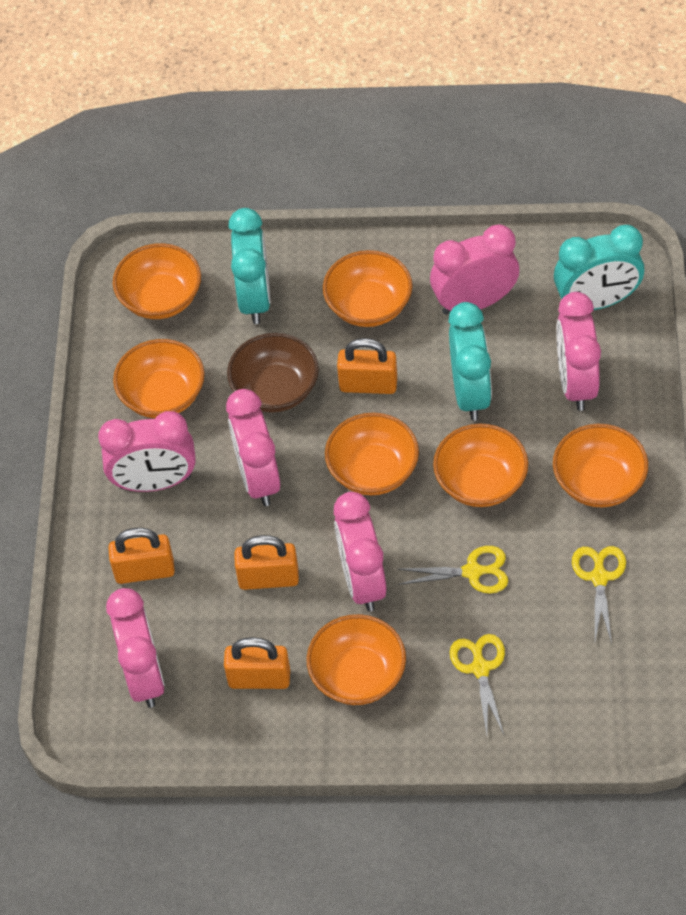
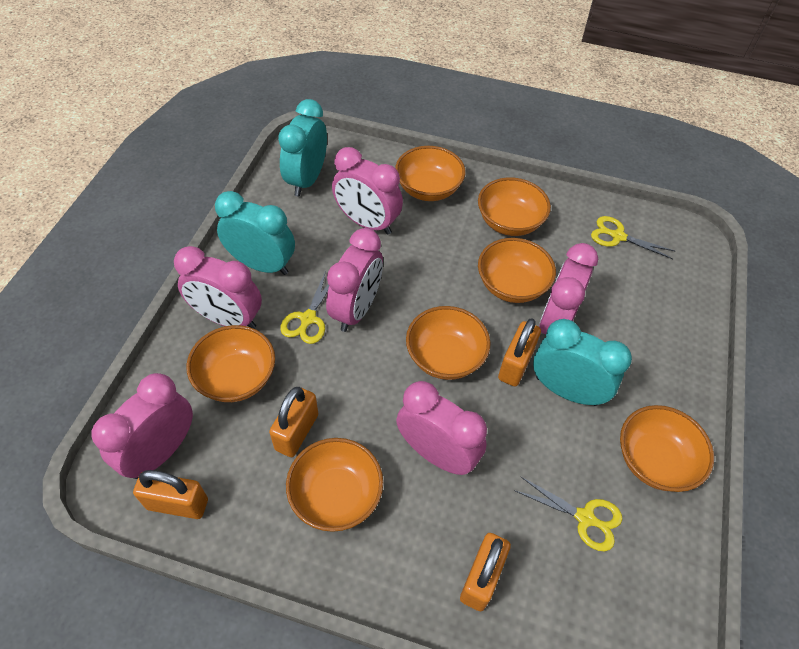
brown bowl: [227,333,319,412] = 1 -> none = 0

